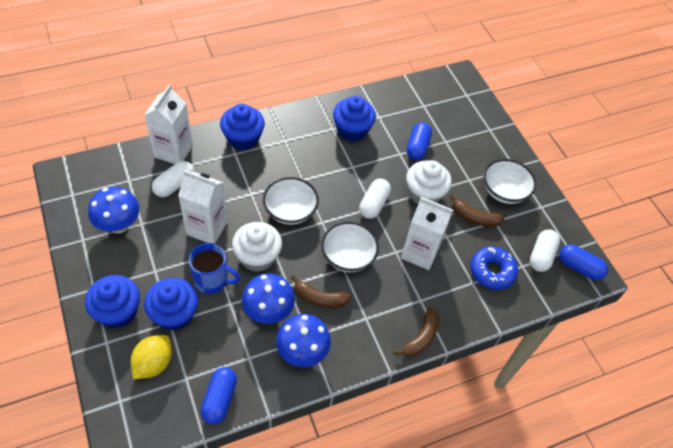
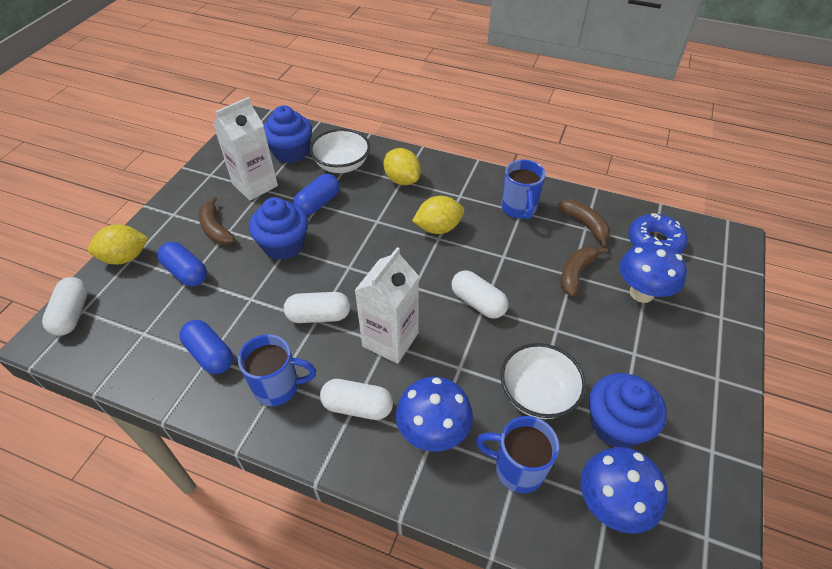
blue cupcake: [85,275,140,329] [144,278,198,331] [220,104,265,151] [333,96,376,142] = 4 -> [249,197,308,260] [264,106,312,163] [589,373,667,448] = 3
blue mug: [189,243,240,294] = 1 -> [238,334,316,406] [476,416,559,493] [501,160,545,220] = 3
white bowl: [263,177,319,225] [321,221,379,272] [483,159,536,204] = 3 -> [310,129,370,173] [501,343,586,419] = 2
white capsule: [152,161,194,197] [359,179,391,219] [530,229,560,272] = 3 -> [42,277,88,336] [284,292,350,323] [320,379,393,420] [451,270,509,318] = 4
white carton: [145,85,193,164] [178,170,228,244] [401,197,453,270] = 3 -> [213,97,278,201] [354,247,419,364] = 2
white cupcake: [232,222,282,272] [406,160,452,204] = 2 -> none = 0
yellow lemon: [131,335,172,379] = 1 -> [88,225,148,265] [384,148,421,185] [412,196,464,234] = 3

